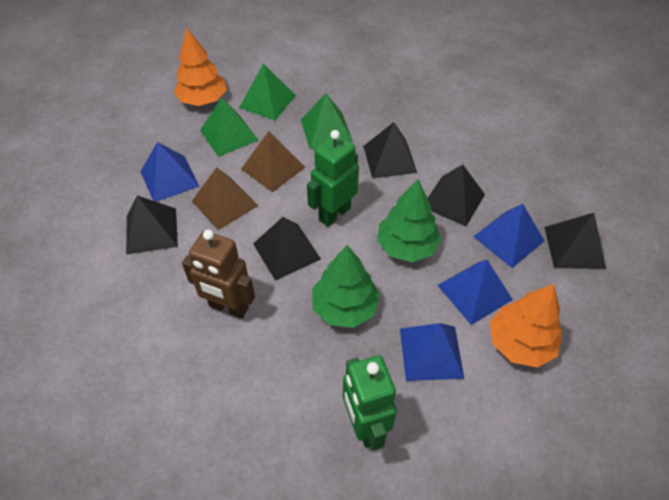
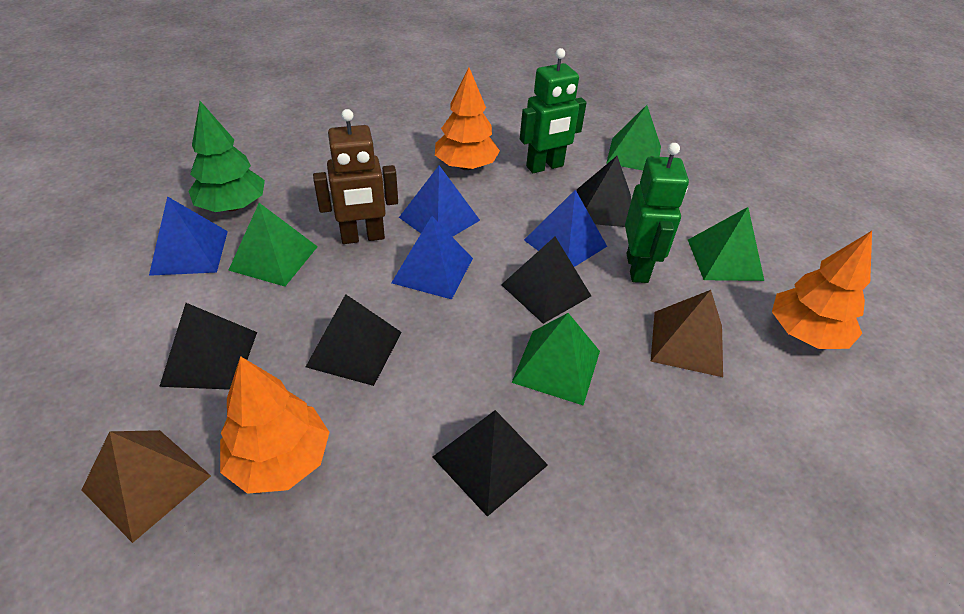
green pyramid: [200,98,258,157] [239,64,296,121] [301,93,353,149] = 3 -> [228,203,318,287] [511,313,600,406] [606,105,661,170] [688,207,764,281] = 4
green tree: [312,245,380,328] [377,179,441,262] = 2 -> [188,101,265,212] = 1
orange tree: [174,28,227,106] [490,284,562,367] = 2 -> [220,356,330,494] [435,67,500,170] [772,231,872,349] = 3

